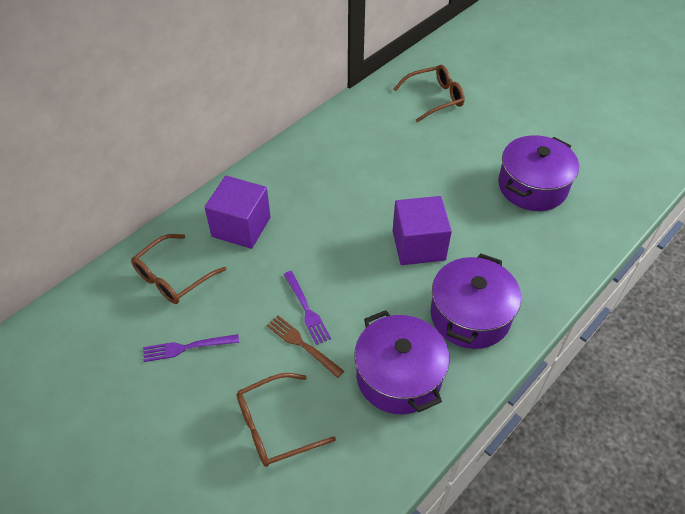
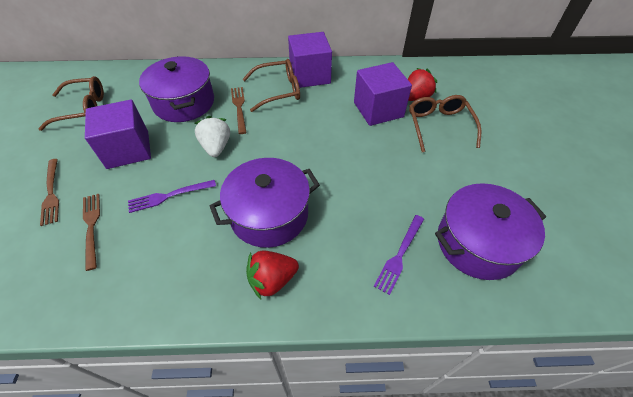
brown fork: [267,315,344,378] = 1 -> [40,159,59,226] [83,194,100,271] [231,87,247,134] = 3
purple cube: [205,176,271,249] [393,196,452,265] = 2 -> [85,99,151,169] [288,32,332,88] [354,62,412,126] = 3
red strawberry: none = 0 -> [246,251,299,299] [408,68,437,101] = 2
white strawberry: none = 0 -> [195,116,230,157] = 1

